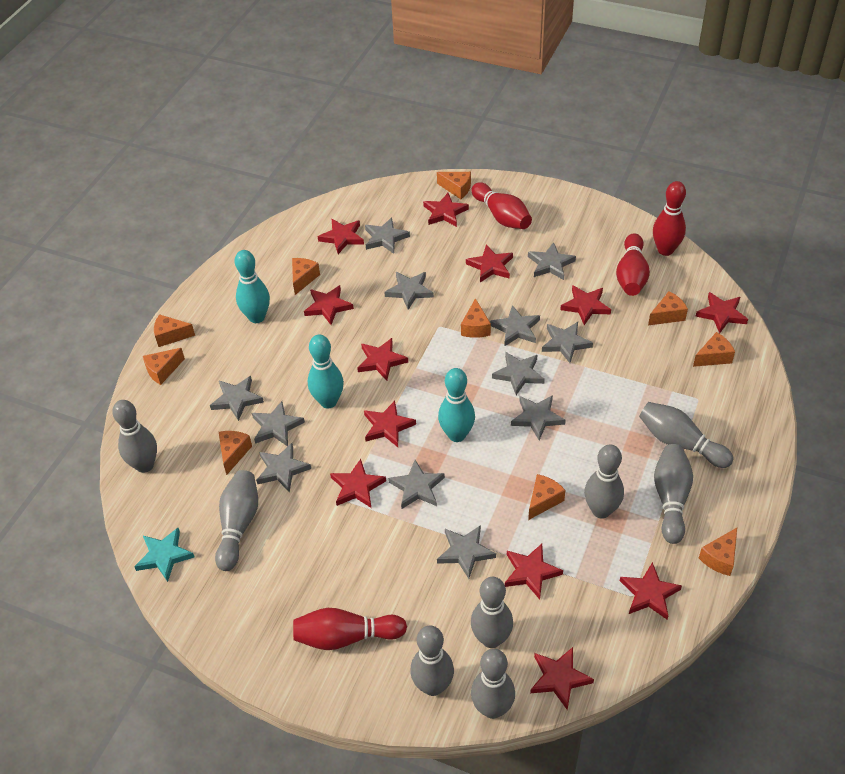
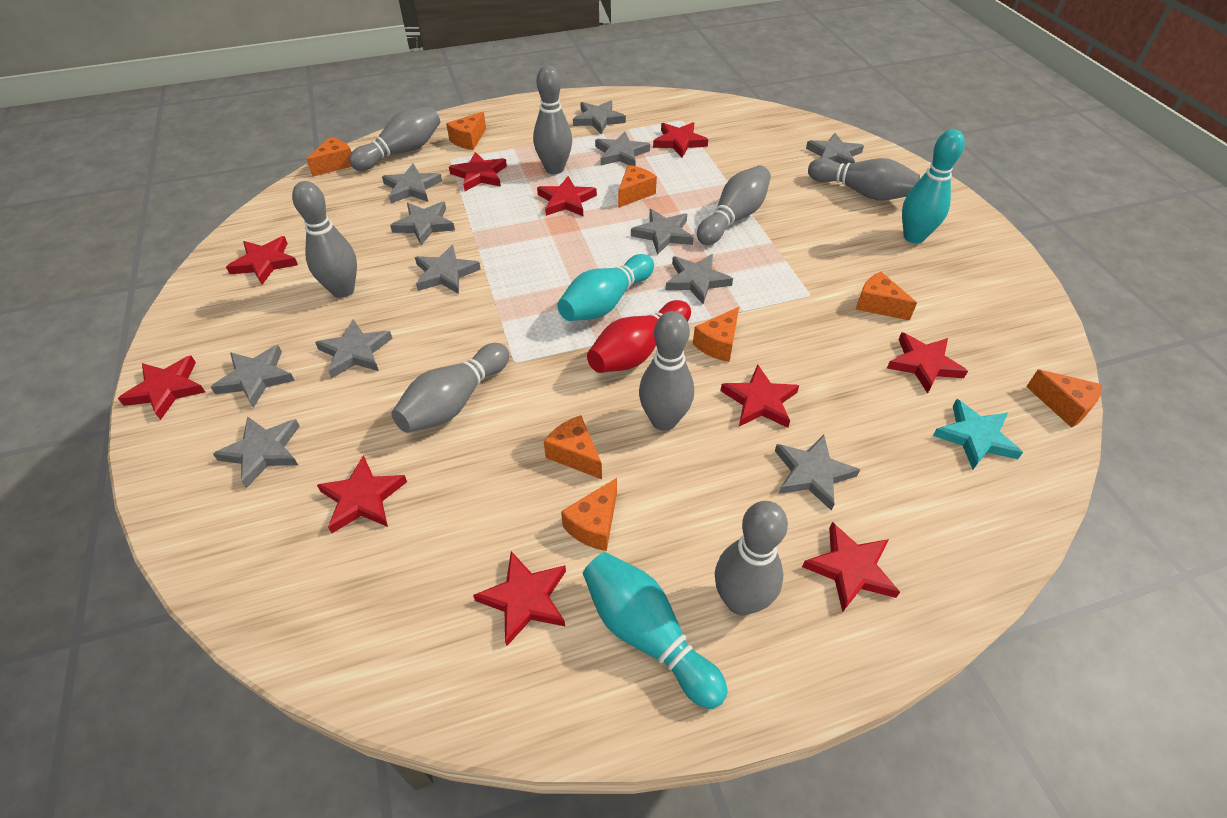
orange cheese: [143,348,185,385] [154,314,195,347] [219,431,252,475] [292,258,320,295] [437,172,471,199] [461,298,491,338] [528,474,565,520] [648,291,688,325] [693,332,735,367] [699,528,737,576] = 10 -> [306,137,352,177] [446,112,486,150] [544,415,602,479] [561,478,617,551] [618,165,657,208] [693,307,739,362] [856,272,917,321] [1026,370,1102,428] = 8
red bowling pin: [293,608,407,650] [471,182,532,229] [616,233,650,296] [653,181,686,256] = 4 -> [587,300,691,373] = 1
red star: [304,285,354,325] [318,219,364,254] [330,459,386,508] [357,338,408,381] [364,401,416,447] [423,193,469,227] [466,245,513,282] [505,544,563,599] [530,647,594,710] [560,285,611,325] [620,562,682,619] [696,292,748,333] = 12 -> [118,355,205,420] [226,236,298,285] [317,455,407,533] [449,152,507,191] [473,551,566,646] [537,176,597,216] [653,122,708,158] [720,365,799,428] [802,522,900,612] [887,332,968,393] = 10

